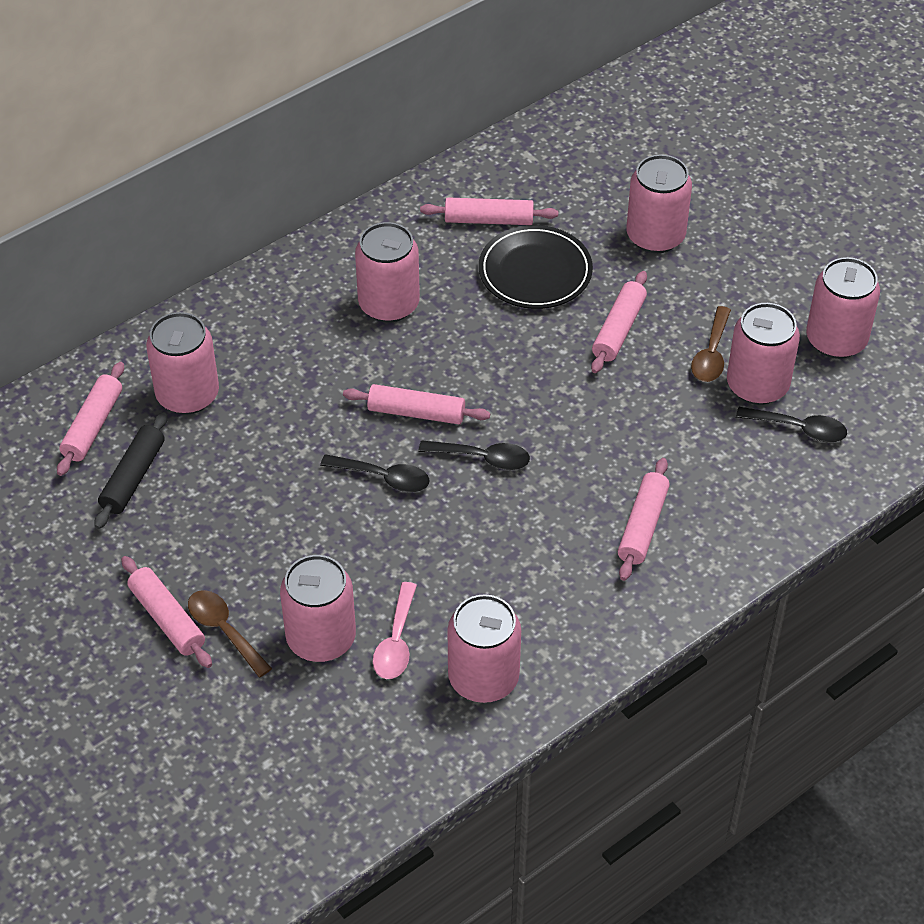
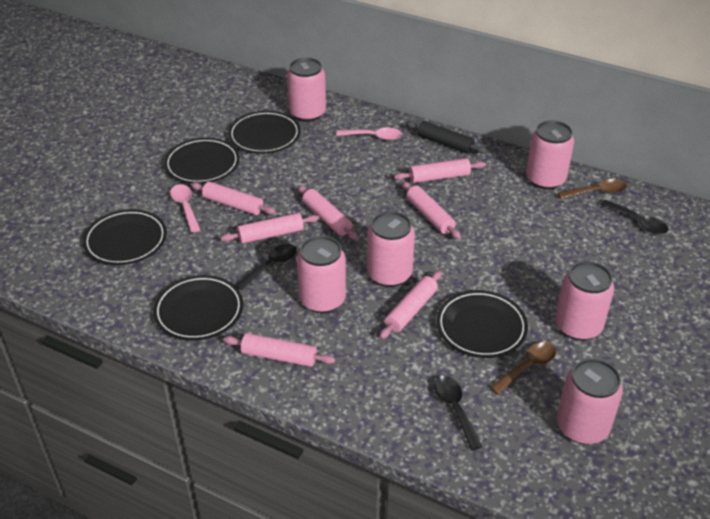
black plate: [479,225,593,309] = 1 -> [83,209,167,265] [153,275,243,341] [164,138,240,184] [228,111,301,154] [437,290,528,358] = 5
pink can: [146,312,219,415] [280,555,356,662] [355,222,420,323] [448,594,521,703] [626,154,692,253] [727,303,800,405] [806,257,880,359] = 7 -> [287,58,326,122] [297,236,346,313] [367,211,415,287] [526,120,574,190] [555,261,614,341] [557,359,623,444] = 6
pink rolling pin: [57,362,124,476] [121,556,212,668] [343,384,490,424] [420,197,558,225] [591,271,647,373] [618,458,670,581] = 6 -> [191,182,276,215] [220,213,319,244] [223,333,335,367] [298,185,358,240] [379,270,442,339] [394,158,485,183] [402,181,461,239] = 7
pink spoon: [373,582,417,679] = 1 -> [170,184,200,233] [336,128,402,140] = 2

